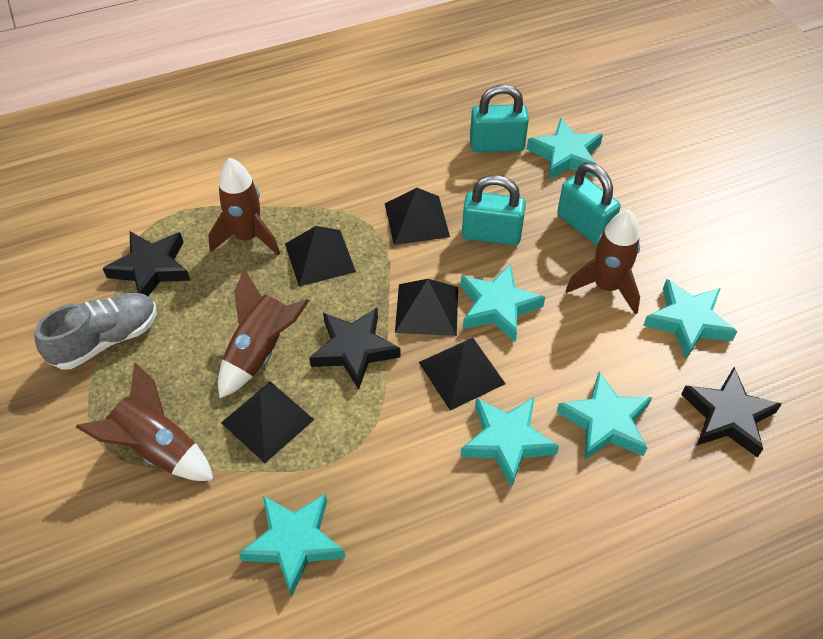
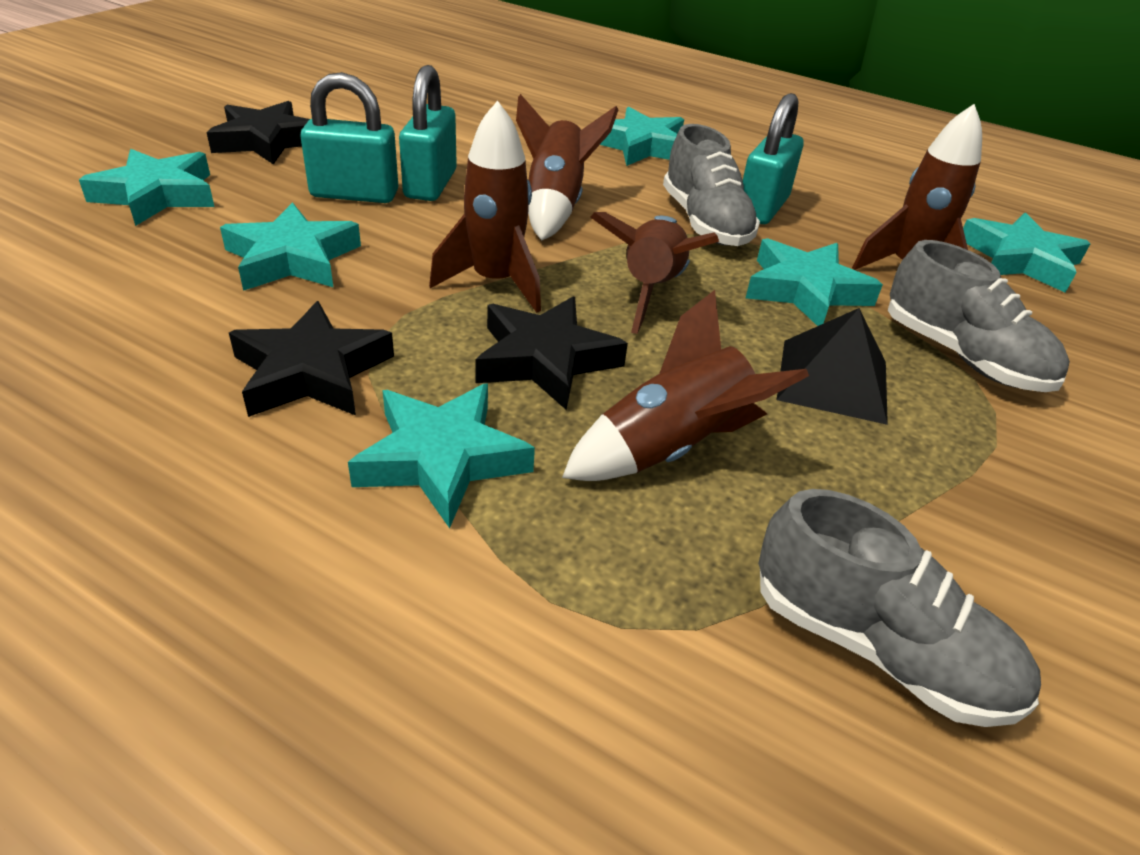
black pyramid: [221,381,314,463] [285,226,356,287] [385,188,450,245] [395,279,458,336] [419,338,506,411] = 5 -> [777,308,888,425] = 1
brown rocket: [76,363,214,481] [208,158,280,255] [218,269,309,398] [566,209,640,314] = 4 -> [429,100,541,313] [516,94,619,240] [562,290,809,481] [590,212,719,334] [852,104,982,270] = 5
grey shoe: [34,293,157,369] = 1 -> [663,124,760,246] [758,489,1041,727] [888,240,1070,392] = 3

